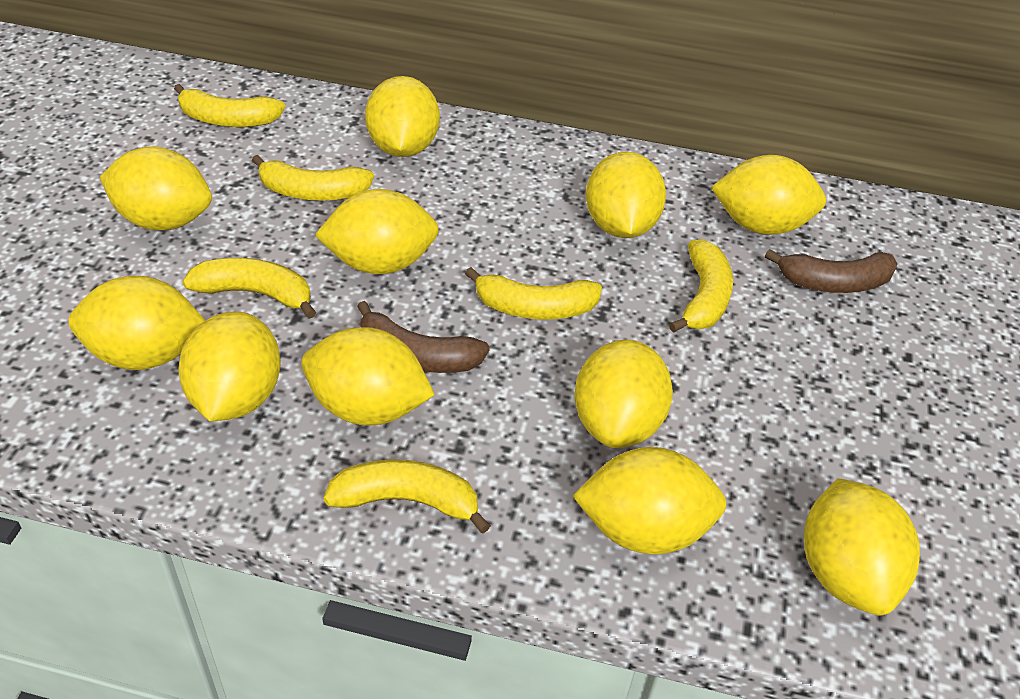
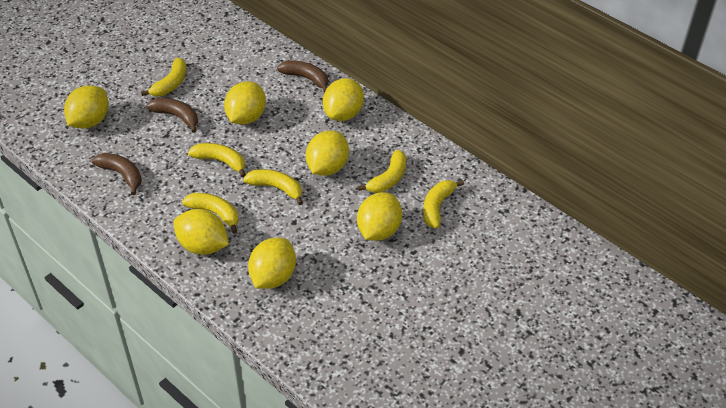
brown banana: [357,301,489,373] [765,249,898,293] = 2 -> [91,153,142,195] [146,98,198,133] [277,60,328,93] = 3
yellow lemon: [68,276,206,370] [99,146,212,230] [178,312,281,421] [301,327,435,426] [315,189,439,274] [365,76,440,157] [573,447,727,554] [574,340,673,448] [586,152,666,238] [711,155,826,235] [804,478,920,615] = 11 -> [64,85,109,129] [174,209,229,255] [224,81,266,125] [248,238,296,289] [306,131,349,176] [323,78,364,121] [357,192,402,241] = 7

